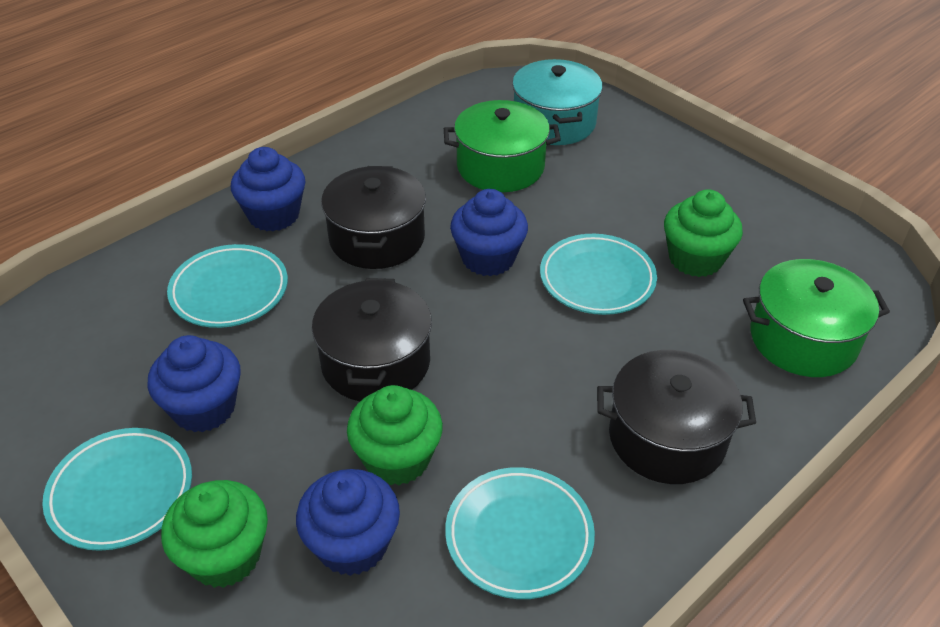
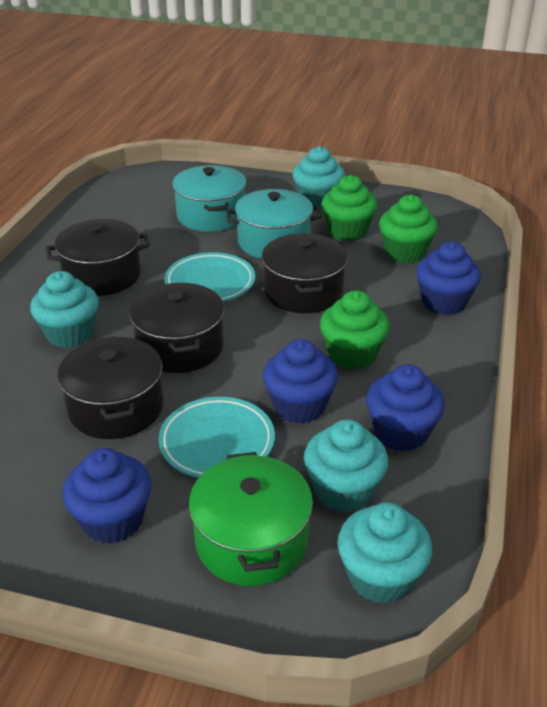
black pot: [312,278,432,401] [321,166,426,269] [597,350,756,484] = 3 -> [46,219,150,296] [58,336,164,439] [130,283,224,373] [262,233,348,313] = 4
green pot: [444,100,561,192] [743,259,890,377] = 2 -> [189,452,313,586] = 1
turquoise cupcake: none = 0 -> [30,271,99,348] [292,146,345,209] [304,419,388,513] [337,502,432,604] = 4
turquoise plate: [42,428,192,551] [167,244,288,328] [445,467,595,599] [540,234,657,315] = 4 -> [159,397,275,478] [165,252,255,302] = 2
turquoise pot: [512,59,603,145] = 1 -> [172,165,247,232] [226,189,322,259] = 2

